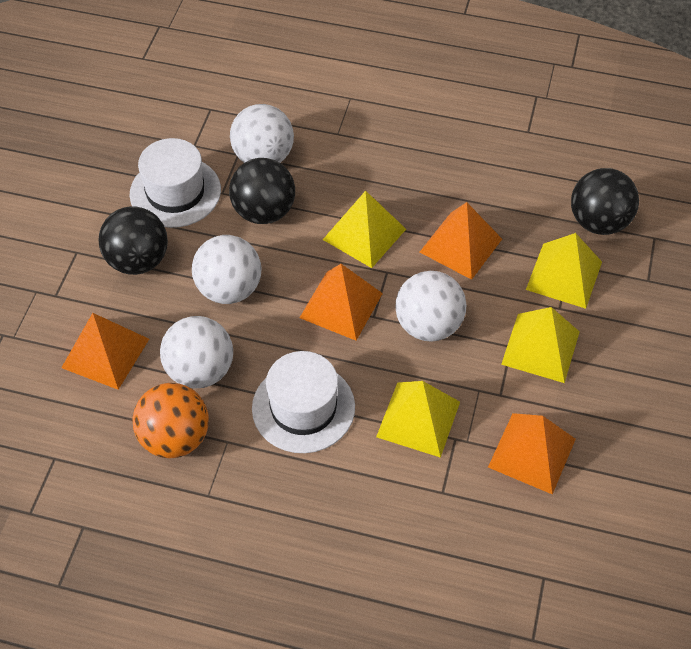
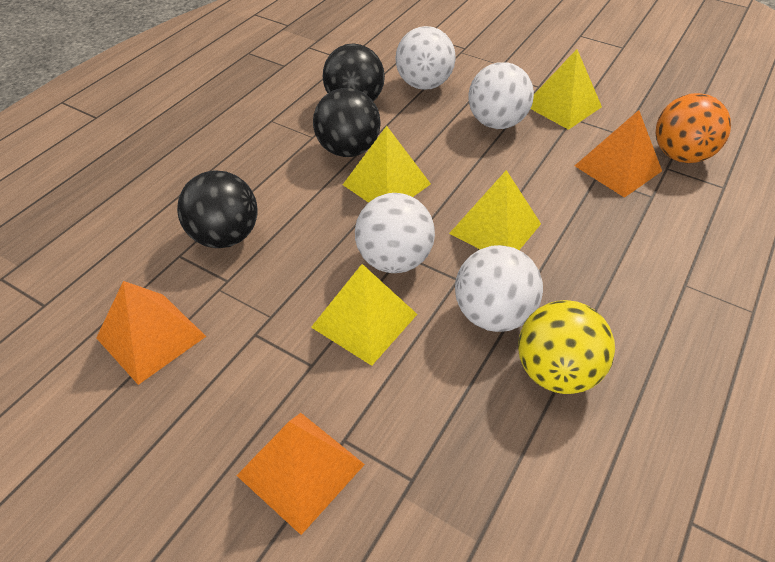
orange pyramid: [61,313,149,390] [299,264,383,341] [420,202,502,280] [488,413,576,495] = 4 -> [96,281,206,385] [236,413,365,535] [575,110,662,198] = 3
white hat: [130,138,221,228] [252,351,355,453] = 2 -> none = 0
yellow ball: none = 0 -> [518,300,615,394] = 1

